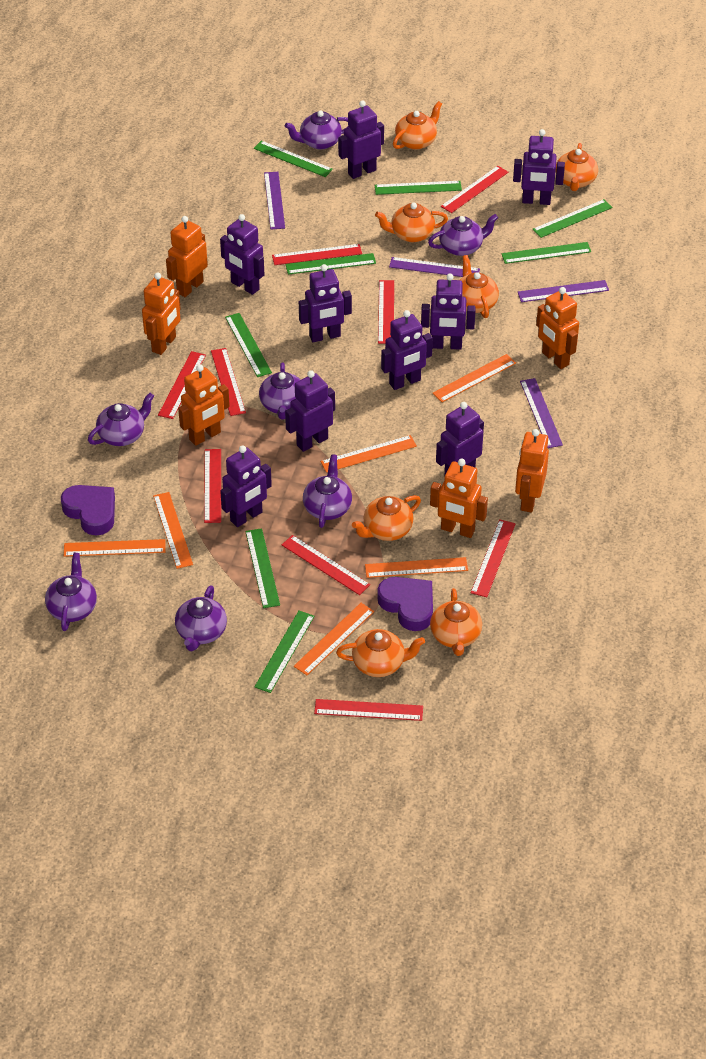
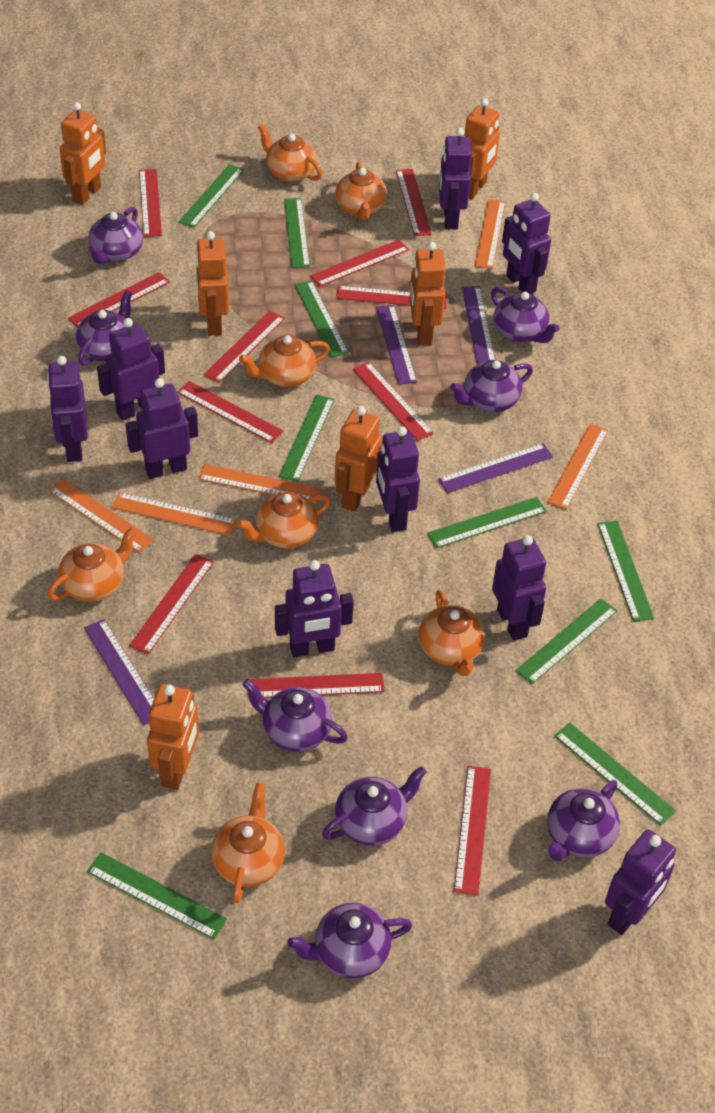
green ruler: [225,313,272,377] [245,528,280,608] [254,140,333,177] [254,610,315,693] [286,253,376,274] [375,181,462,195] [501,242,591,264] [532,199,612,238] = 8 -> [87,852,227,939] [179,164,244,228] [279,394,335,482] [284,198,310,268] [295,281,349,358] [427,497,547,548] [516,598,617,684] [554,722,676,825] [598,521,654,621] = 9
orange ruler: [64,539,166,557] [153,492,193,569] [294,603,374,675] [321,435,417,473] [365,557,468,578] [432,354,516,402] = 6 -> [49,479,154,553] [112,492,237,536] [198,464,322,504] [475,199,505,269] [548,424,608,510] = 5
purple heart: [61,485,115,535] [377,577,433,631] = 2 -> none = 0
purple teapot: [45,553,97,631] [88,393,154,446] [175,585,227,651] [259,362,301,420] [285,110,349,150] [303,454,352,528] [428,214,498,256] = 7 -> [76,290,132,366] [88,207,143,264] [243,679,348,752] [287,903,412,978] [322,766,427,846] [450,360,533,412] [491,287,560,343] [547,780,620,861] = 8
red ruler: [158,351,206,419] [204,449,221,523] [211,348,246,416] [272,244,362,265] [282,535,370,595] [314,699,423,721] [378,280,394,344] [441,166,508,213] [471,519,516,597] = 9 -> [68,272,170,328] [129,554,214,655] [139,169,162,237] [177,381,283,443] [203,311,285,383] [248,673,385,699] [310,239,409,287] [336,286,447,309] [353,362,434,441] [396,169,432,236] [454,766,491,895] = 11

